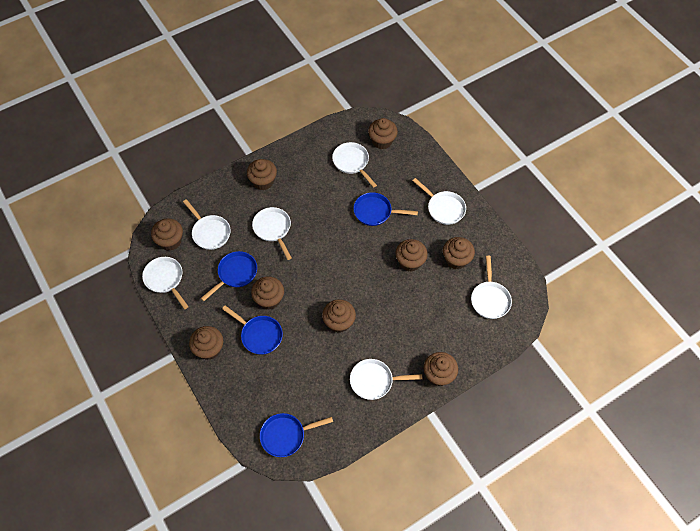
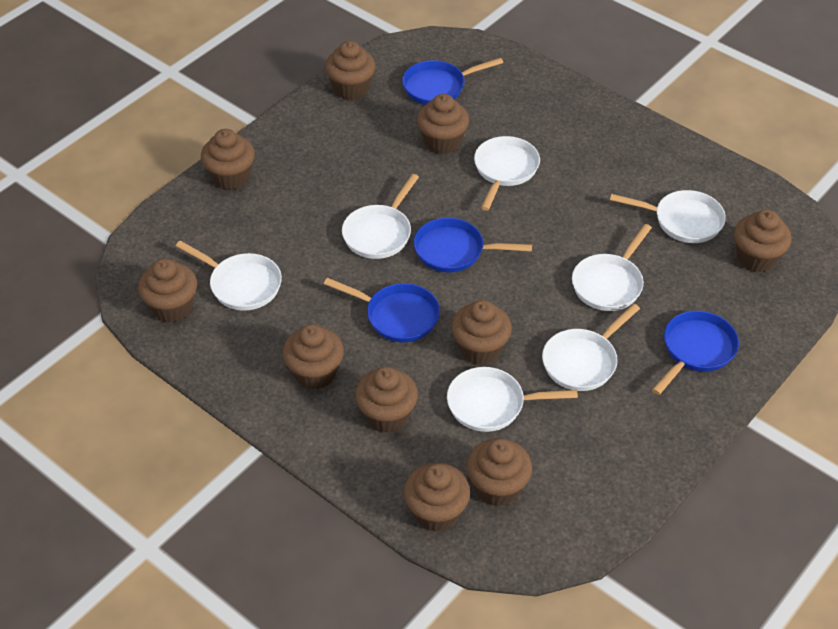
brown cupcake: [151,218,183,251] [189,326,223,360] [247,159,277,190] [251,276,284,309] [322,299,356,333] [368,118,398,150] [396,239,428,272] [424,352,458,386] [443,237,475,270] = 9 -> [138,258,197,322] [201,129,255,190] [282,324,344,390] [325,41,376,100] [355,367,418,433] [404,463,470,532] [417,94,469,154] [451,300,512,365] [467,438,532,506] [734,209,792,272] = 10

